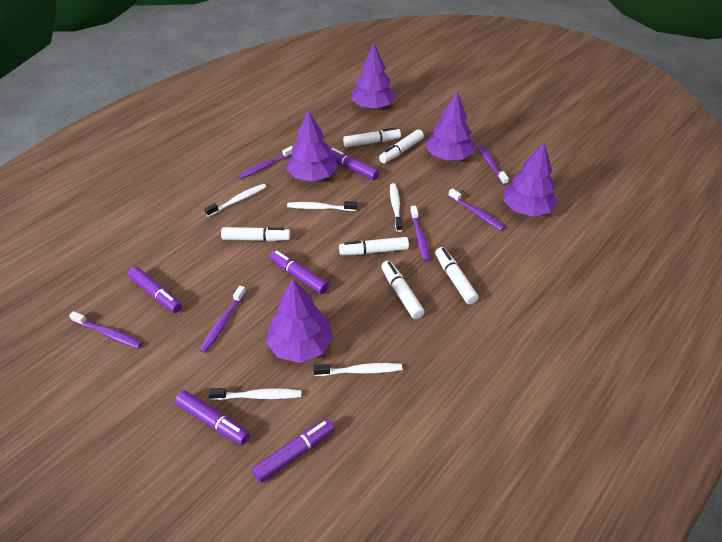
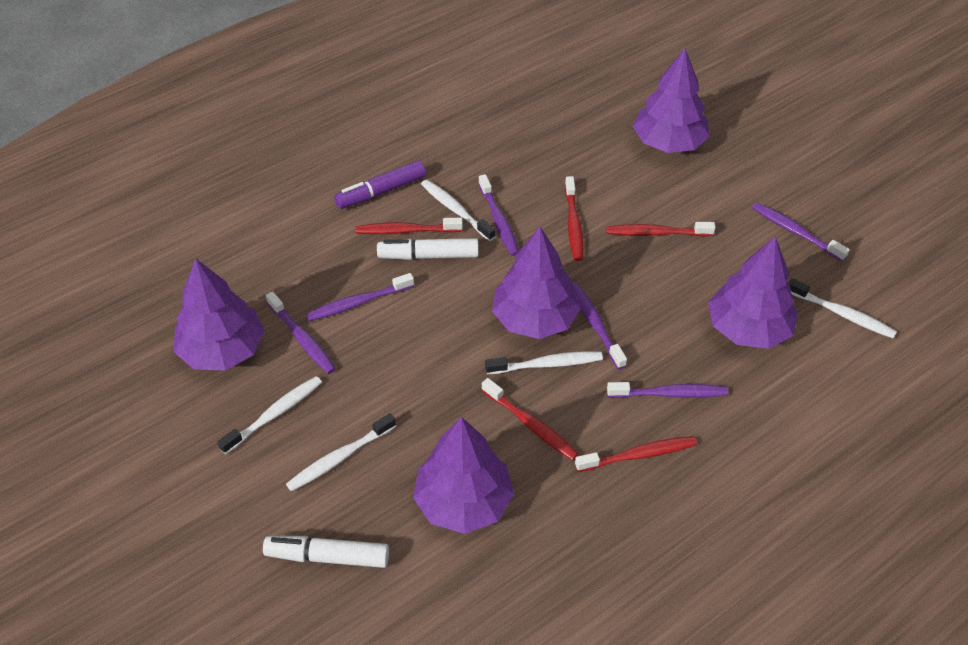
purple marker: [128,267,182,313] [175,390,250,445] [252,419,335,483] [270,250,329,294] [330,148,379,180] = 5 -> [334,160,426,209] = 1
red toothbrush: none = 0 -> [355,218,463,234] [482,378,579,461] [565,176,584,261] [575,436,697,472] [606,222,716,236] = 5
white marker: [221,227,290,241] [339,237,409,255] [343,127,401,147] [379,129,424,163] [381,261,425,319] [435,247,479,304] = 6 -> [263,536,389,568] [377,238,479,260] = 2

